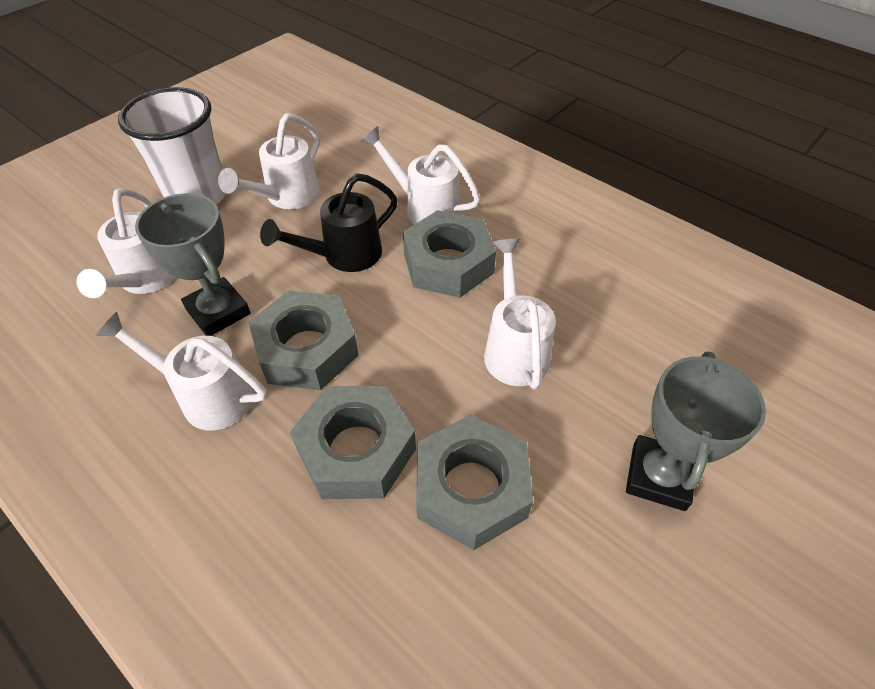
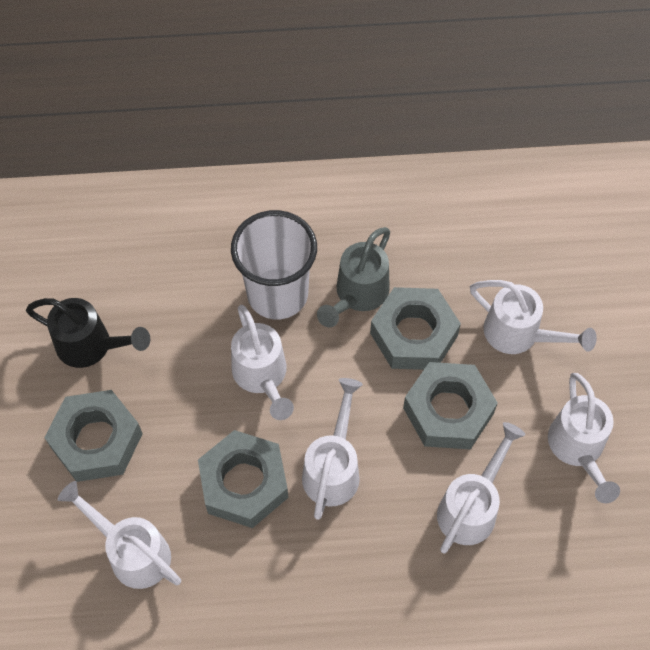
grey trophy: [135,193,251,336] [626,351,766,511] = 2 -> none = 0
grey watering can: none = 0 -> [317,227,390,327] = 1
white watering can: [77,188,176,298] [96,312,267,430] [218,113,320,209] [361,126,480,225] [484,239,556,389] = 5 -> [58,481,181,589] [231,305,294,420] [302,378,363,520] [437,422,525,554] [470,280,597,354] [548,373,620,503] = 6

